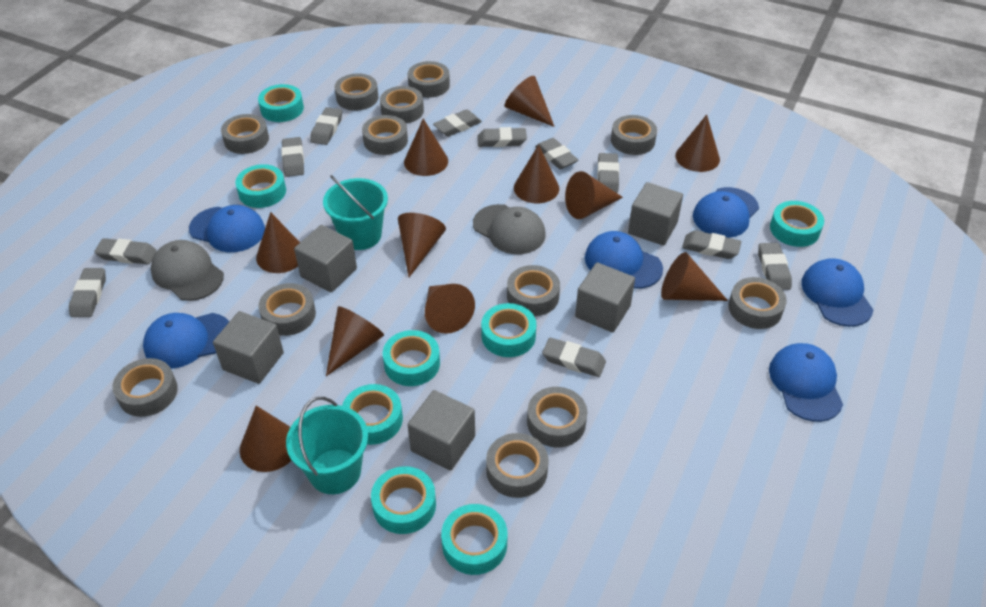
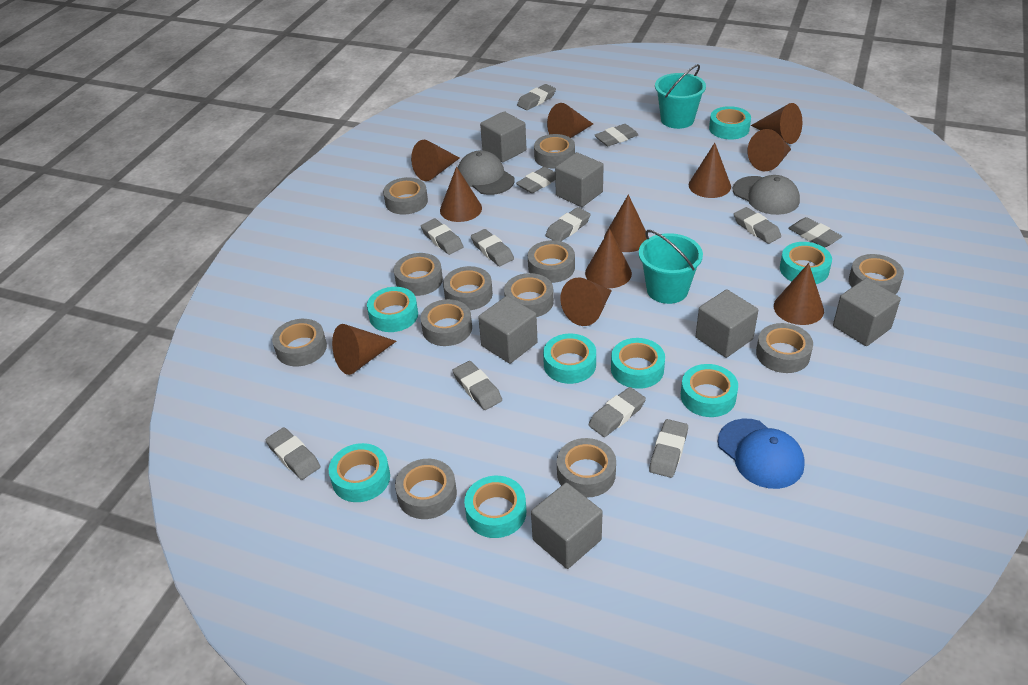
blue cap: [143,313,229,369] [189,205,265,252] [585,231,663,289] [693,187,759,238] [769,343,843,422] [801,258,873,327] = 6 -> [718,419,805,489] = 1
grey cube: [213,311,284,384] [294,225,357,292] [407,390,475,471] [575,262,635,333] [628,182,683,246] = 5 -> [478,296,538,364] [480,111,526,162] [531,483,603,569] [555,152,604,207] [696,289,758,358] [833,278,901,346] = 6
grey eraser: [69,268,106,317] [94,238,157,264] [281,137,304,177] [310,107,342,145] [433,109,482,137] [477,127,527,147] [535,138,578,169] [542,338,606,377] [597,153,619,193] [682,230,741,259] [758,243,792,290] = 11 -> [266,427,320,480] [421,219,464,255] [453,361,502,410] [471,229,514,266] [516,167,555,193] [517,84,556,110] [545,207,591,241] [588,387,646,437] [594,124,639,146] [649,419,688,478] [734,207,781,244] [788,217,842,248] = 12

